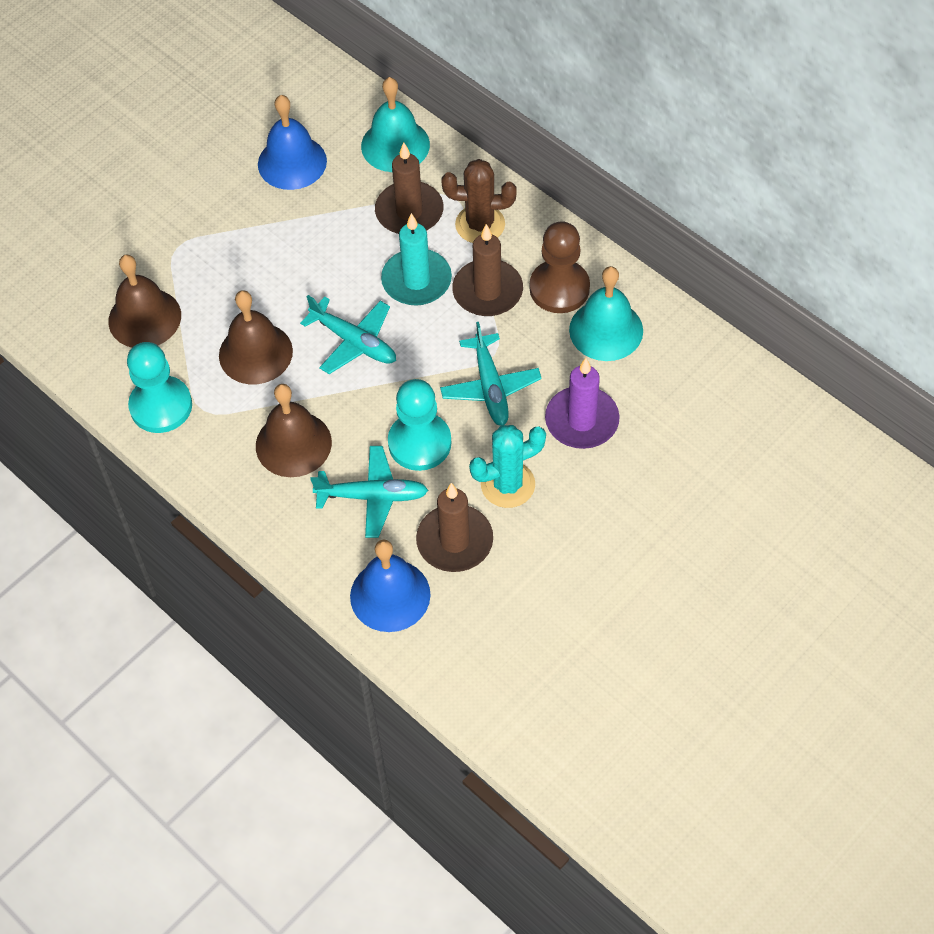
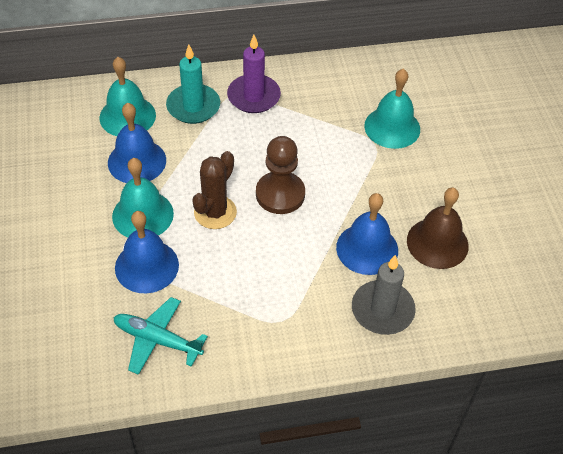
blue bell: [258,95,327,190] [350,540,430,632] = 2 -> [108,103,166,183] [115,211,179,293] [336,193,398,275] = 3
brown bell: [109,254,181,348] [219,290,293,384] [256,384,332,477] = 3 -> [407,188,469,269] = 1
brown candle: [375,142,443,234] [416,483,493,572] [452,224,523,316] = 3 -> none = 0
grey candle: none = 0 -> [352,255,416,335] = 1
turquoise bell: [361,77,430,172] [569,266,643,361] = 2 -> [100,57,156,136] [112,158,174,237] [364,69,420,149] = 3
turquoise cactus: [469,425,546,508] = 1 -> none = 0
turquoise pawn: [127,342,192,433] [388,379,452,471] = 2 -> none = 0
turquoise plane: [300,295,396,374] [310,446,428,538] [440,322,542,426] = 3 -> [113,297,208,375] = 1

